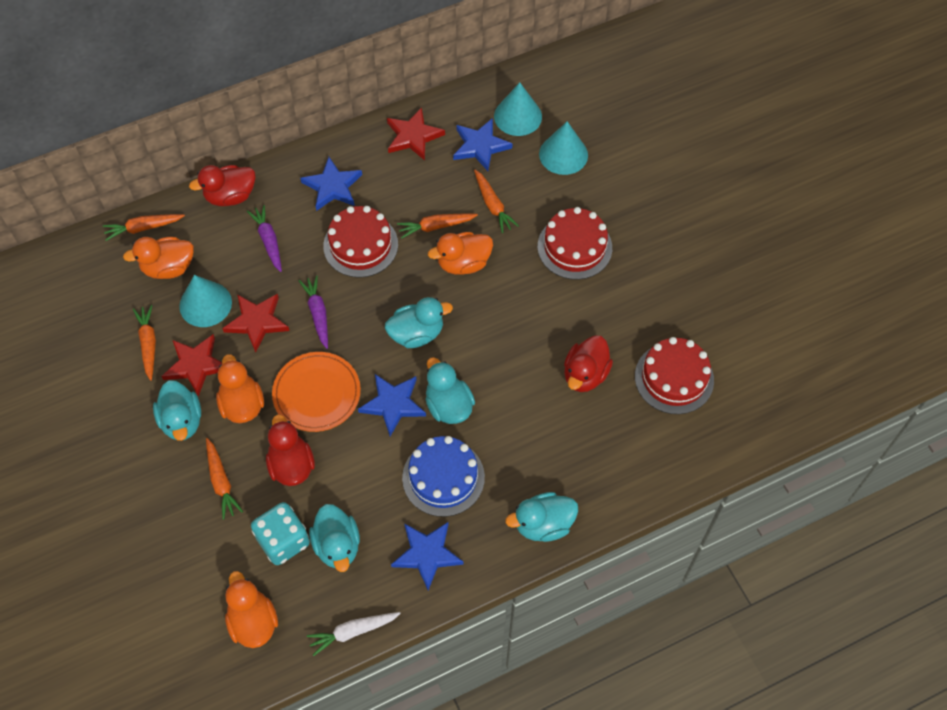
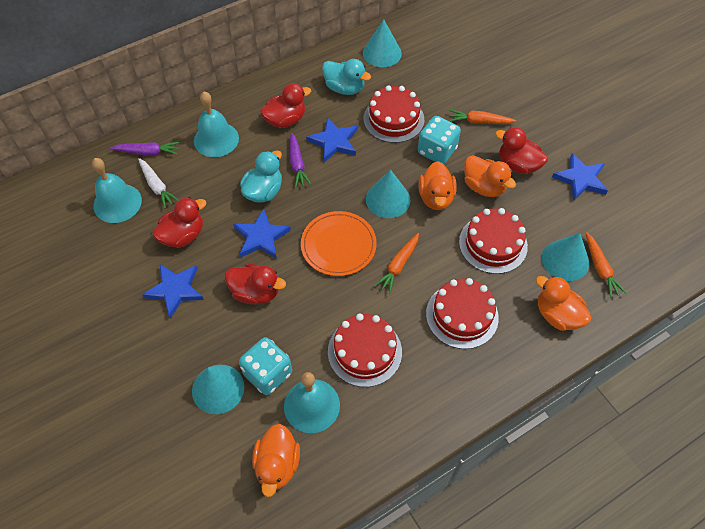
blue cake: [402,436,485,517] = 1 -> none = 0
orange carrot: [103,214,185,241] [133,305,156,381] [206,438,243,520] [397,213,478,239] [474,170,519,233] = 5 -> [375,233,419,293] [449,110,516,124] [586,232,627,298] = 3
red cake: [323,206,398,278] [538,207,612,280] [635,337,714,414] = 3 -> [328,314,402,387] [364,85,424,143] [426,278,499,349] [459,208,528,274] = 4
red duck: [189,165,255,206] [266,415,315,486] [564,335,613,392] = 3 -> [152,197,206,248] [225,264,286,304] [260,83,311,128] [495,127,548,174] = 4
red star: [162,334,222,397] [222,294,289,353] [387,107,445,160] = 3 -> none = 0
turquoise bell: none = 0 -> [92,158,142,223] [194,92,239,157] [284,372,340,433] = 3
turquoise cone: [179,275,232,327] [494,82,542,136] [539,121,588,175] = 3 -> [192,364,244,414] [363,19,402,67] [366,169,410,218] [542,233,589,281] = 4
turquoise dice: [251,502,310,565] = 1 -> [239,337,292,395] [418,116,461,164] = 2
turquoise duck: [153,380,201,441] [309,504,360,572] [385,297,453,348] [425,357,475,424] [505,492,578,542] = 5 -> [240,150,282,203] [322,59,371,95] = 2

